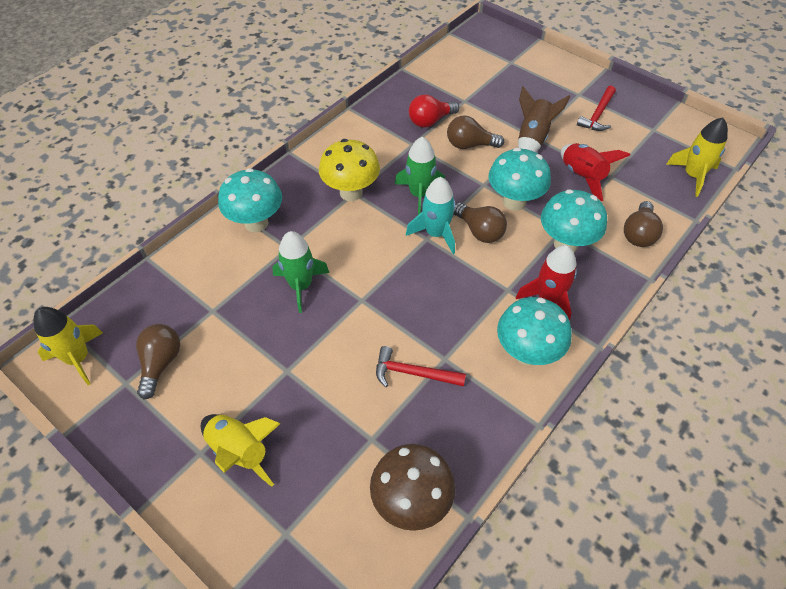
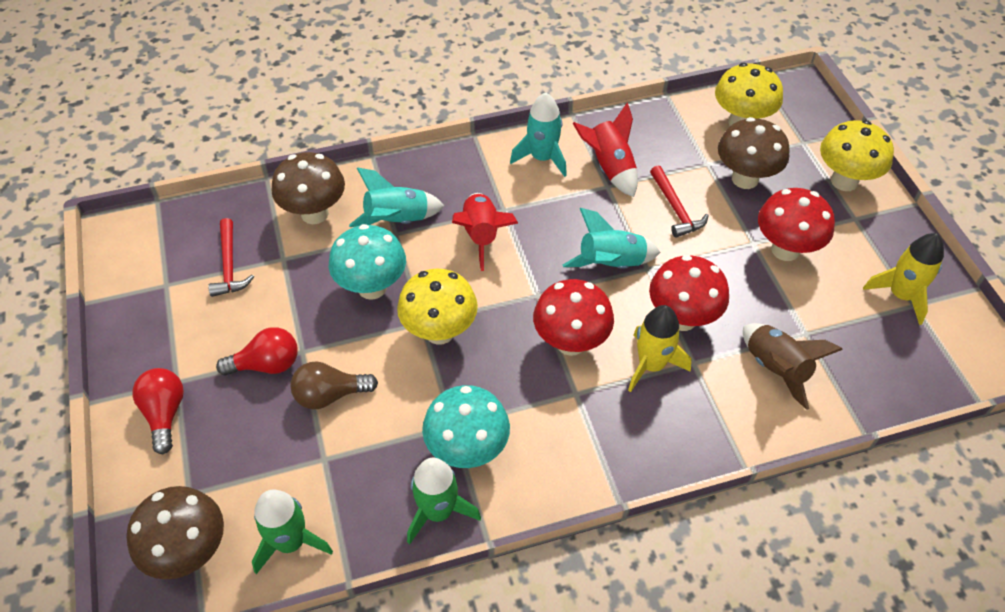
brown light bulb: [136,324,180,399] [447,115,504,149] [453,203,507,243] [624,201,663,247] = 4 -> [291,361,378,409] = 1
brown mushroom: [370,444,455,531] = 1 -> [127,486,224,579] [271,152,345,224] [718,117,790,189] = 3
red light bulb: [409,95,459,127] = 1 -> [133,368,184,454] [216,327,298,376] = 2
red mushroom: none = 0 -> [533,279,614,356] [649,255,729,331] [758,188,835,261] = 3
turquoise mushroom: [218,168,282,232] [489,148,551,211] [497,297,572,365] [541,189,607,252] = 4 -> [329,224,406,300] [422,385,510,468] = 2
turquoise rocket: [406,177,455,254] = 1 -> [349,167,444,227] [510,93,567,177] [563,208,660,269] = 3
yellow mushroom: [319,139,380,201] = 1 -> [397,269,478,345] [715,63,783,126] [820,120,894,191] = 3
yellow rocket: [33,307,103,385] [201,414,281,487] [666,118,728,197] = 3 -> [628,305,691,392] [863,233,944,325] = 2

